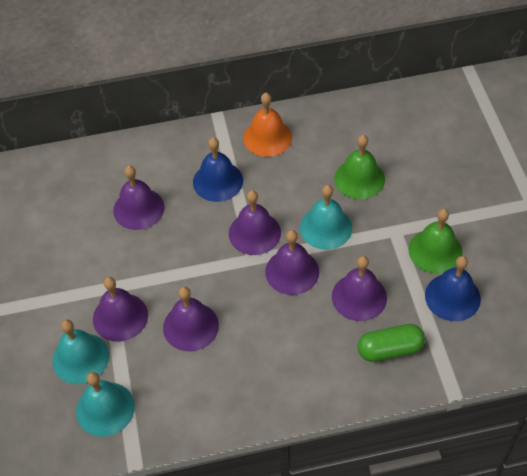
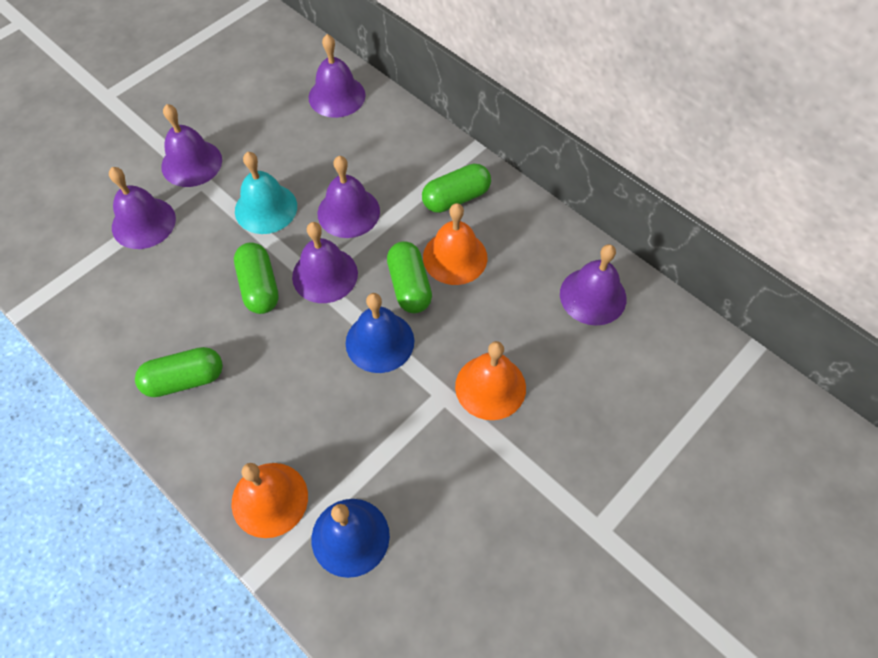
green bell: [334,135,385,199] [408,209,463,274] = 2 -> none = 0
green capsule: [357,324,425,362] = 1 -> [135,347,223,397] [234,242,279,314] [387,241,432,313] [422,164,491,213] = 4
orange bell: [243,93,292,157] = 1 -> [232,463,308,538] [423,203,487,285] [455,341,526,420] = 3
turquoise bell: [52,320,109,384] [76,372,135,437] [300,185,352,250] = 3 -> [235,152,297,234] = 1

